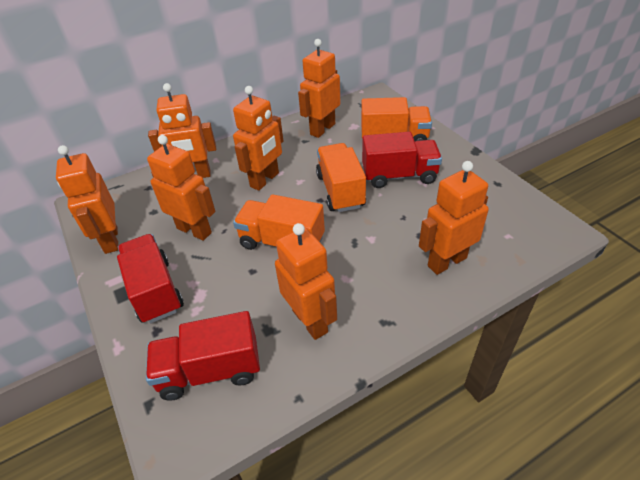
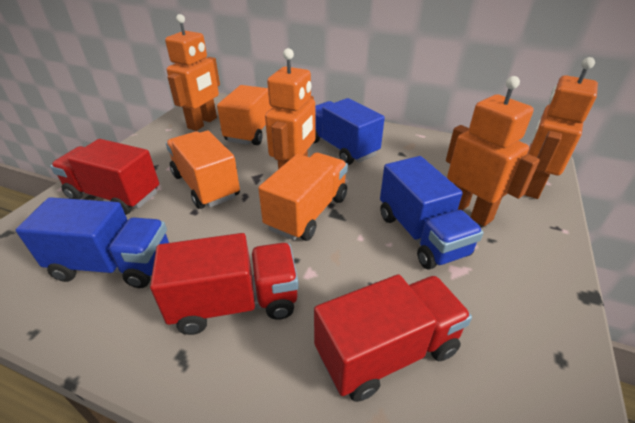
blue truck: none = 0 -> [16,197,169,288] [313,98,385,165] [380,156,484,270] = 3
orange robot: [56,145,118,254] [147,135,215,241] [148,83,216,178] [233,86,283,191] [275,223,337,340] [298,39,340,138] [419,161,489,275] = 7 -> [165,14,220,131] [265,48,315,169] [446,76,540,226] [525,57,598,199] = 4

